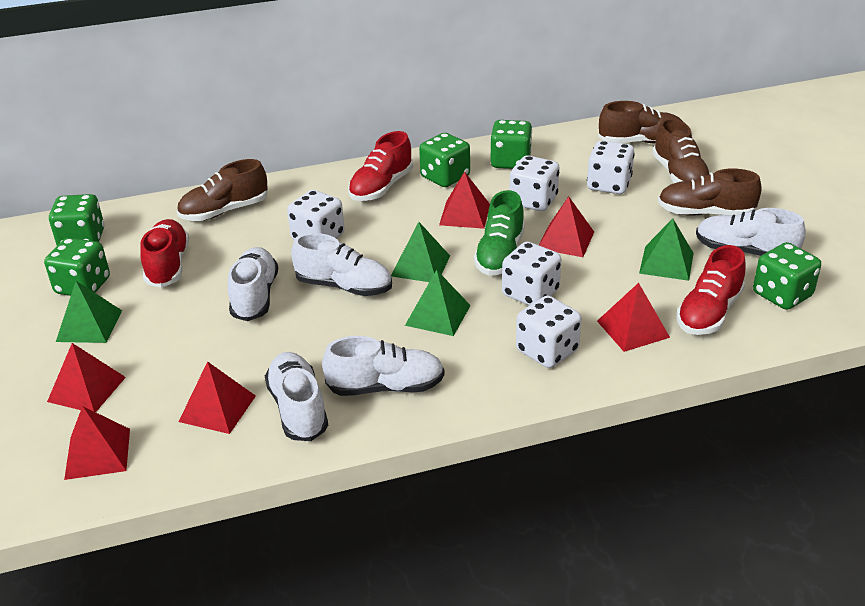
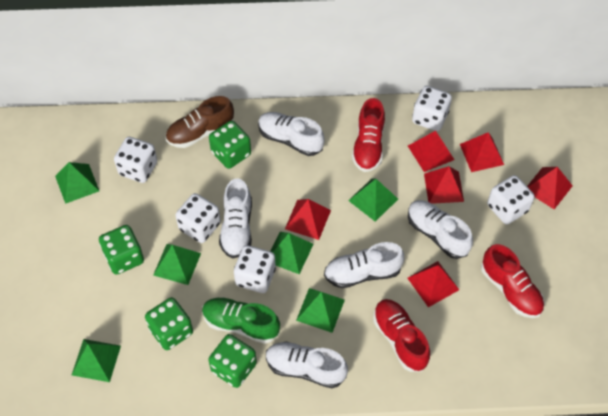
brown shoe: [177,159,268,221] [599,101,683,143] [652,118,710,183] [658,169,762,216] = 4 -> [166,96,234,148] = 1
green dice: [44,238,110,296] [49,194,104,245] [419,133,470,187] [490,120,532,169] [753,242,821,310] = 5 -> [99,225,144,275] [145,297,193,350] [208,334,257,388] [209,121,251,169] = 4
green pyramid: [56,281,122,343] [391,222,450,282] [405,270,471,336] [639,218,694,281] = 4 -> [55,162,99,204] [72,339,121,382] [153,244,201,285] [271,232,314,274] [296,288,345,333] [348,179,398,222] = 6

